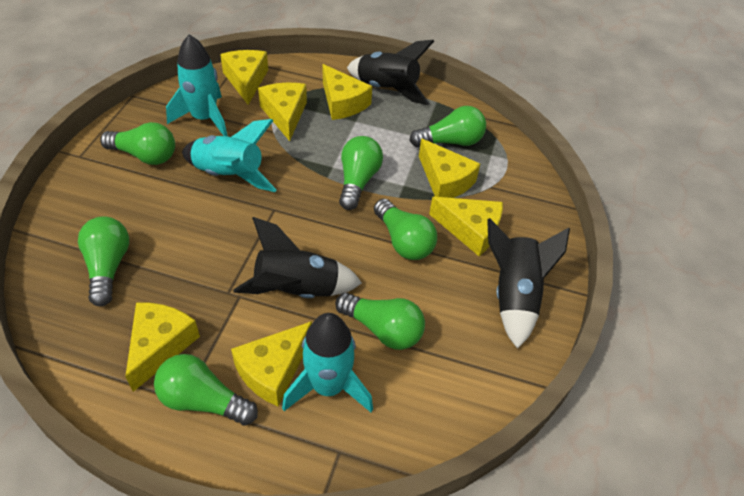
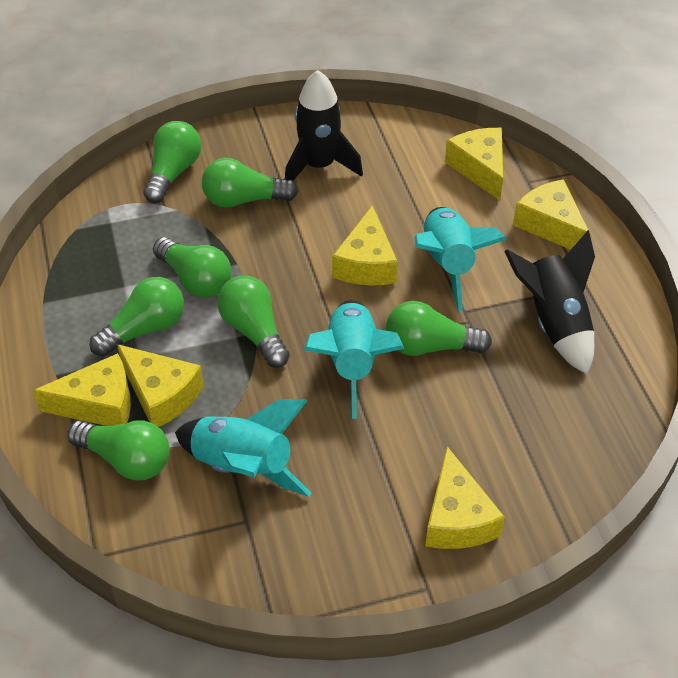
black rocket: [233,217,362,298] [347,40,434,105] [487,218,570,349] = 3 -> [285,70,363,180] [504,230,595,374] = 2
yellow cheese: [125,302,200,392] [220,50,268,105] [231,321,312,406] [258,83,307,141] [323,64,372,120] [419,138,480,198] [429,197,503,256] = 7 -> [33,353,131,426] [117,344,204,427] [332,205,398,285] [425,446,505,549] [445,128,503,201] [513,179,591,250] = 6

